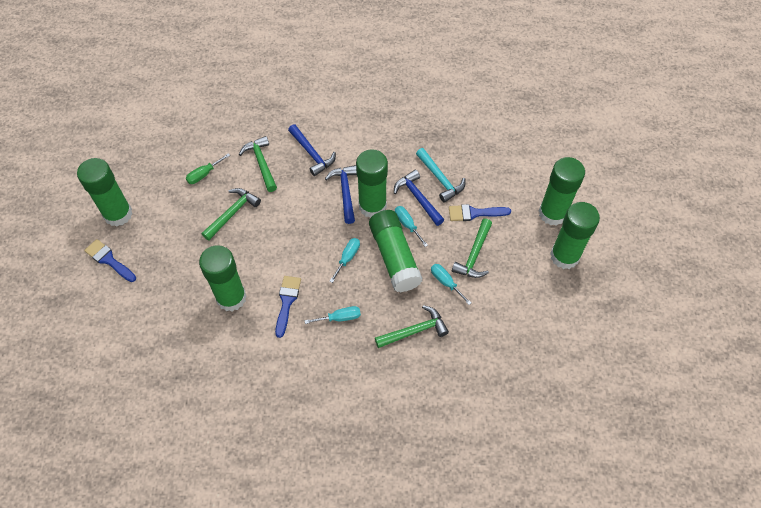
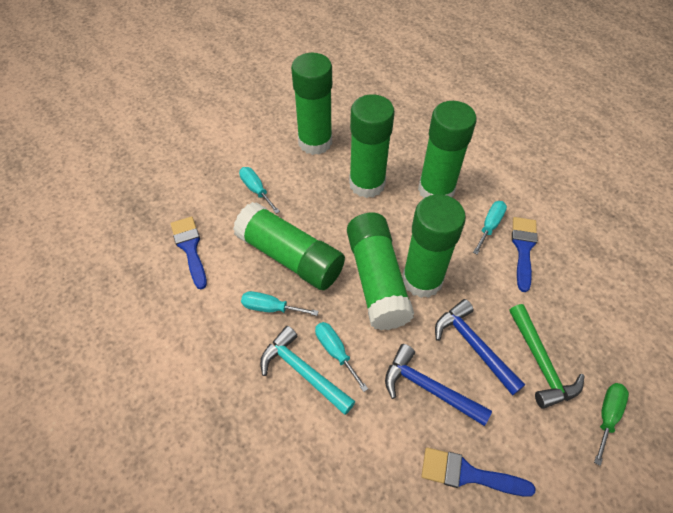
blue hammer: [288,124,336,176] [325,165,357,224] [394,170,444,226] = 3 -> [385,344,492,426] [435,299,525,396] = 2
green hammer: [202,188,261,240] [239,136,277,192] [375,305,449,348] [452,219,492,278] = 4 -> [509,304,585,409] = 1

